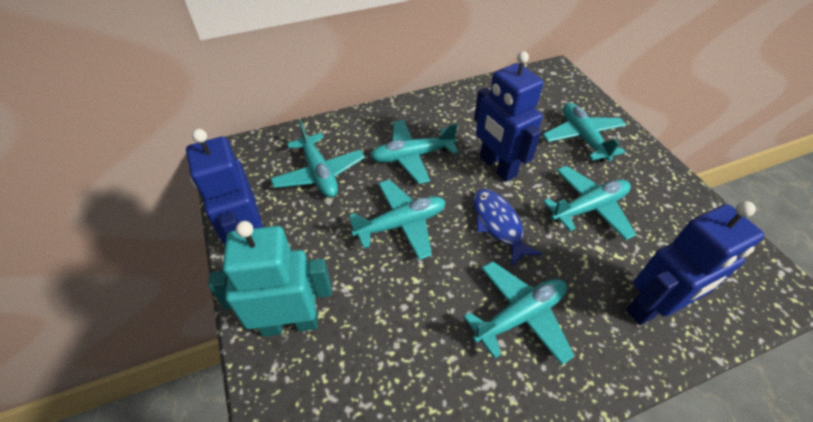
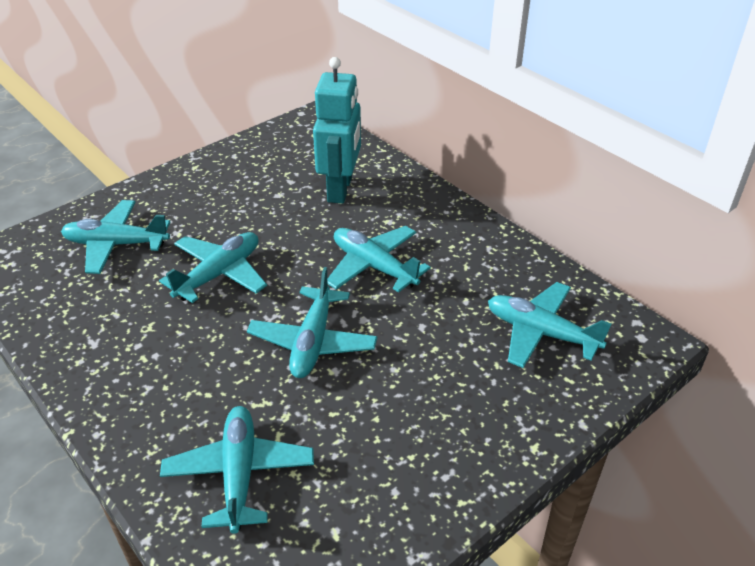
blue fish: [473,189,543,266] = 1 -> none = 0
blue robot: [186,129,263,246] [474,51,543,182] [626,201,764,325] = 3 -> none = 0

